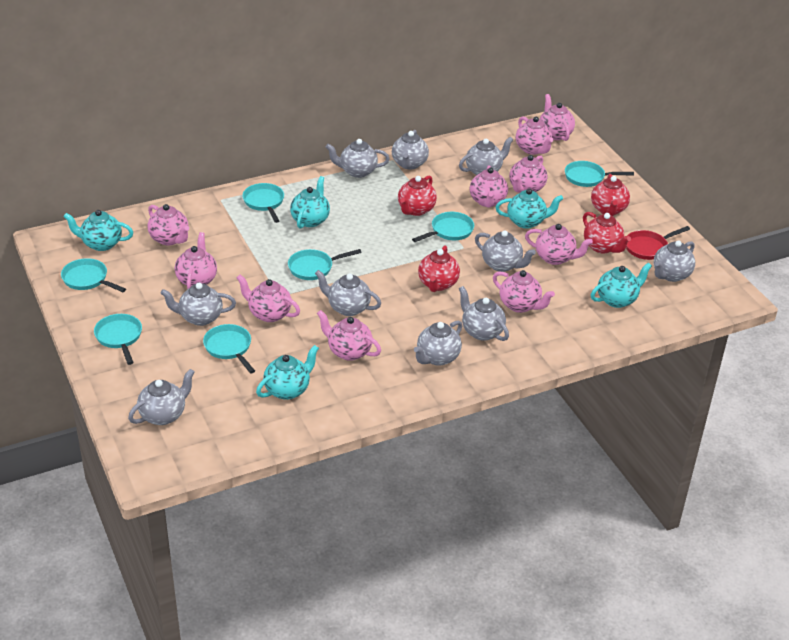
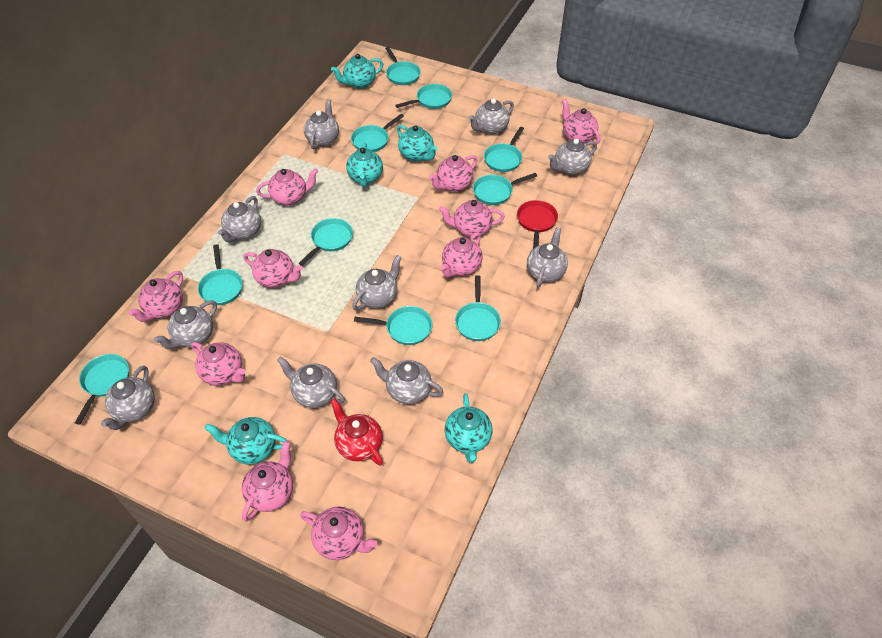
red teapot: [398,175,437,216] [418,245,460,292] [583,212,631,254] [591,174,630,216] = 4 -> [330,398,383,466] = 1
turquoise pan: [61,258,126,292] [94,314,142,365] [203,324,255,373] [242,183,284,223] [288,249,362,280] [412,212,474,242] [565,161,634,187] = 7 -> [75,354,129,425] [198,244,243,305] [298,218,353,266] [351,114,404,152] [354,306,432,345] [385,47,421,85] [395,84,452,109] [455,275,501,341] [473,173,537,205] [484,127,524,172] = 10

